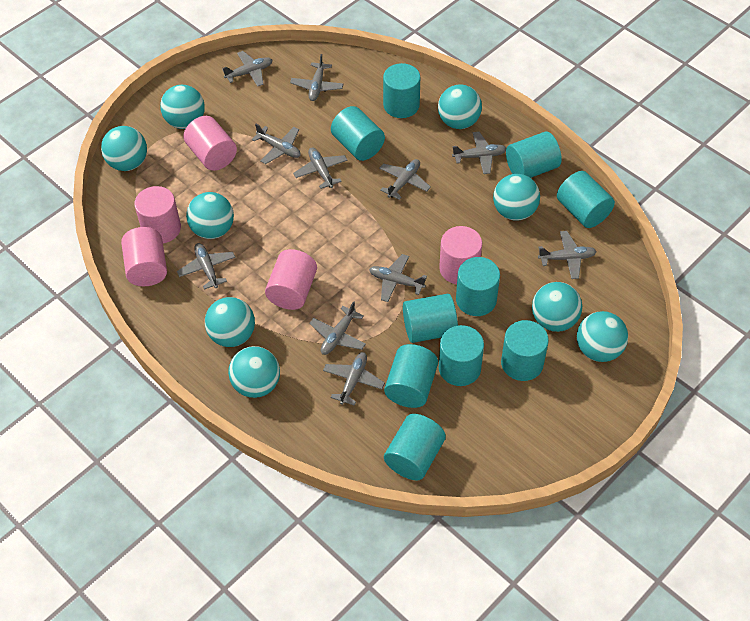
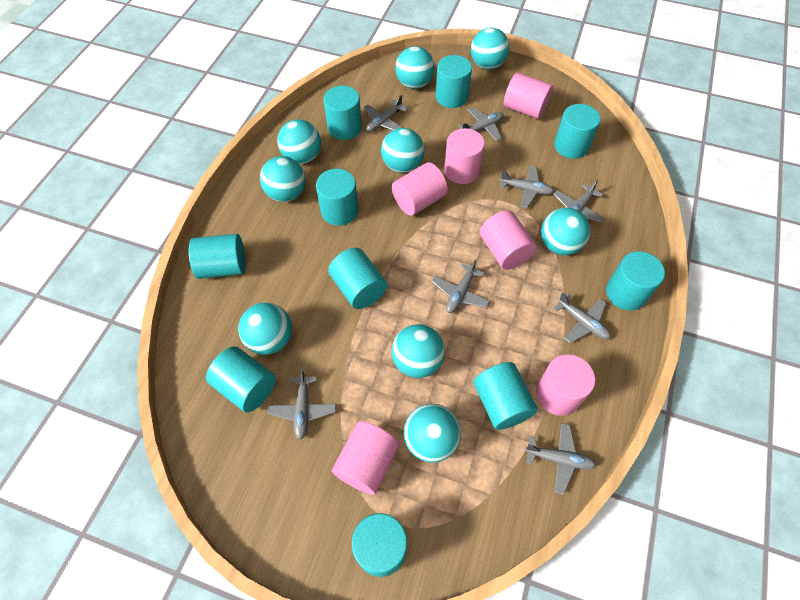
grey plane: [177,243,236,290] [222,51,272,87] [252,124,301,164] [290,54,343,101] [293,147,348,189] [309,301,366,355] [323,352,385,406] [369,254,427,302] [379,159,431,200] [452,132,506,174] [538,231,597,279] = 11 -> [268,369,336,440] [363,95,408,132] [432,259,490,313] [458,107,504,141] [500,166,554,208] [525,423,596,495] [553,179,605,223] [553,292,610,343] = 8
pink cylinder: [121,227,167,286] [134,186,181,243] [184,116,237,171] [265,249,317,310] [439,226,482,284] = 5 -> [332,421,399,495] [392,162,448,216] [444,128,485,184] [480,210,537,270] [503,73,553,119] [536,354,595,416] = 6

